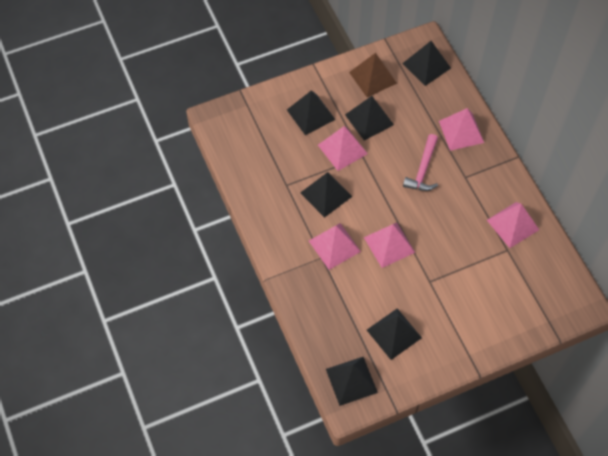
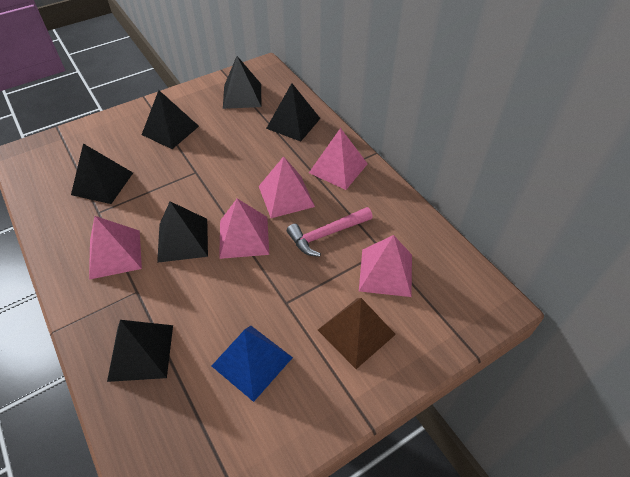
blue pyramid: none = 0 -> [212,326,293,402] = 1

